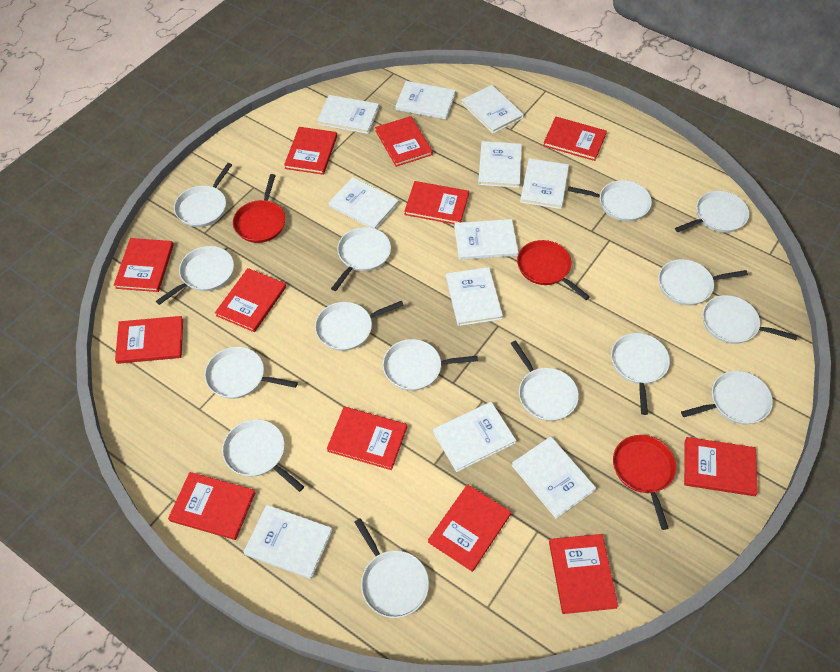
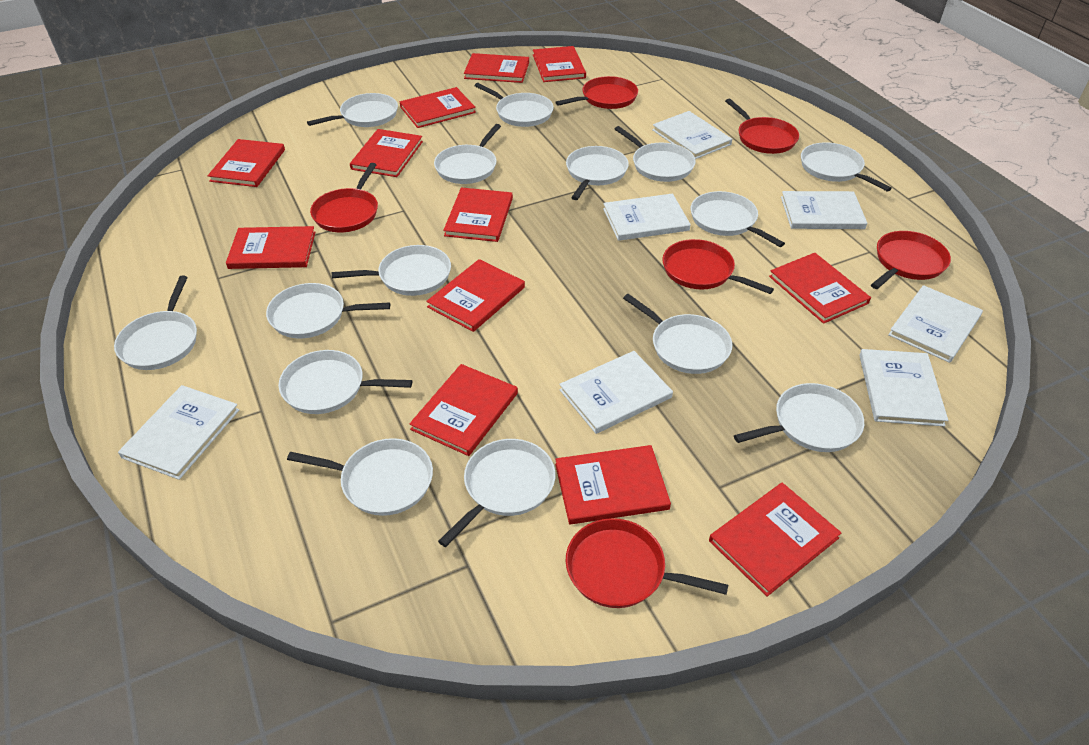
red pan: [233,174,285,243] [517,240,590,300] [613,435,676,530] = 3 -> [310,163,378,232] [556,76,638,109] [566,518,728,608] [662,239,774,294] [725,99,799,154] [871,231,951,289] = 6
white book: [244,505,332,579] [317,95,379,134] [328,177,399,229] [396,81,456,119] [433,402,516,472] [446,267,503,326] [454,219,518,260] [461,85,524,134] [478,141,522,188] [512,436,596,518] [520,158,569,209] = 11 -> [118,385,239,480] [559,351,673,434] [603,194,691,241] [652,111,732,159] [781,191,867,229] [859,349,948,426] [888,285,983,363] = 7

